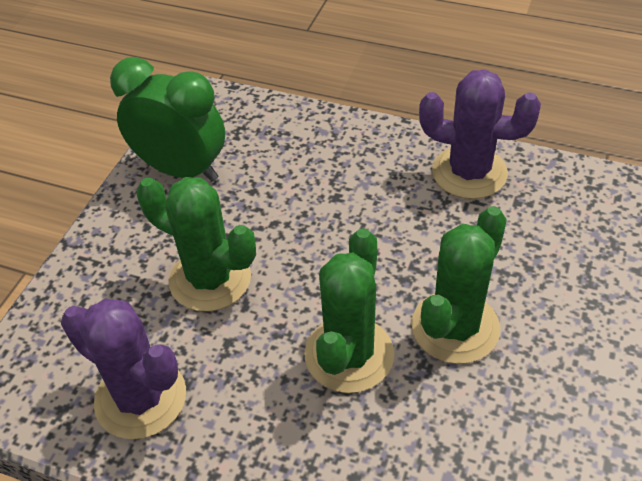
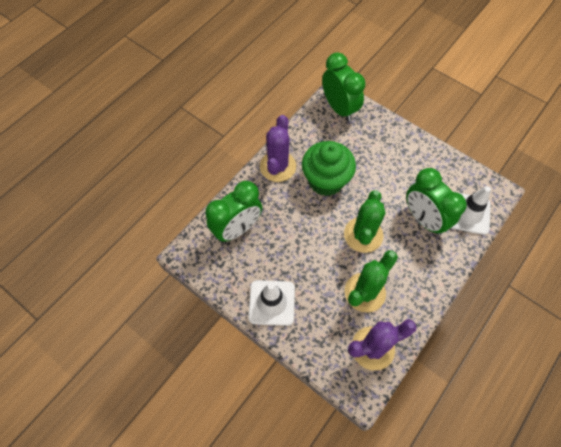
green cactus: [137,177,256,312] [304,228,394,393] [411,206,507,364] = 3 -> [344,190,385,253] [344,250,398,313] = 2
green clock: [110,57,225,182] = 1 -> [205,181,262,242] [322,52,365,122] [406,168,467,235] = 3
green cupcake: none = 0 -> [302,141,356,196] = 1
white traffic cone: none = 0 -> [249,280,295,326] [451,186,491,235] = 2

